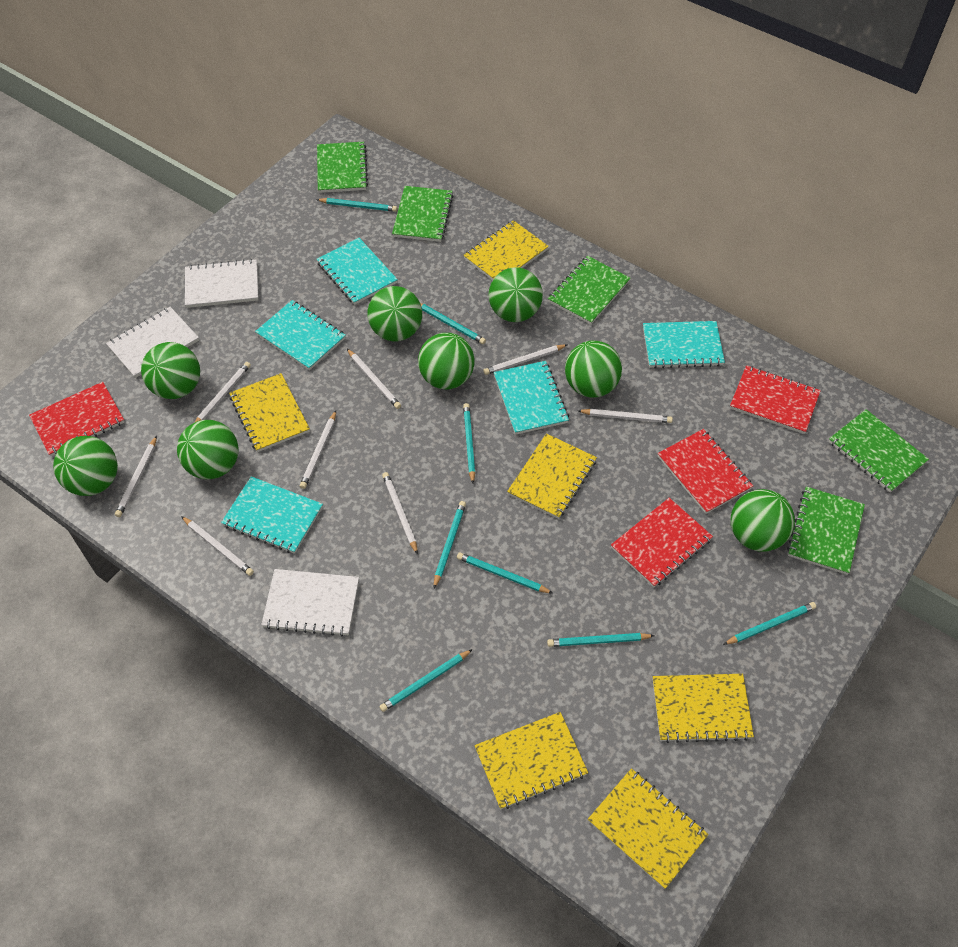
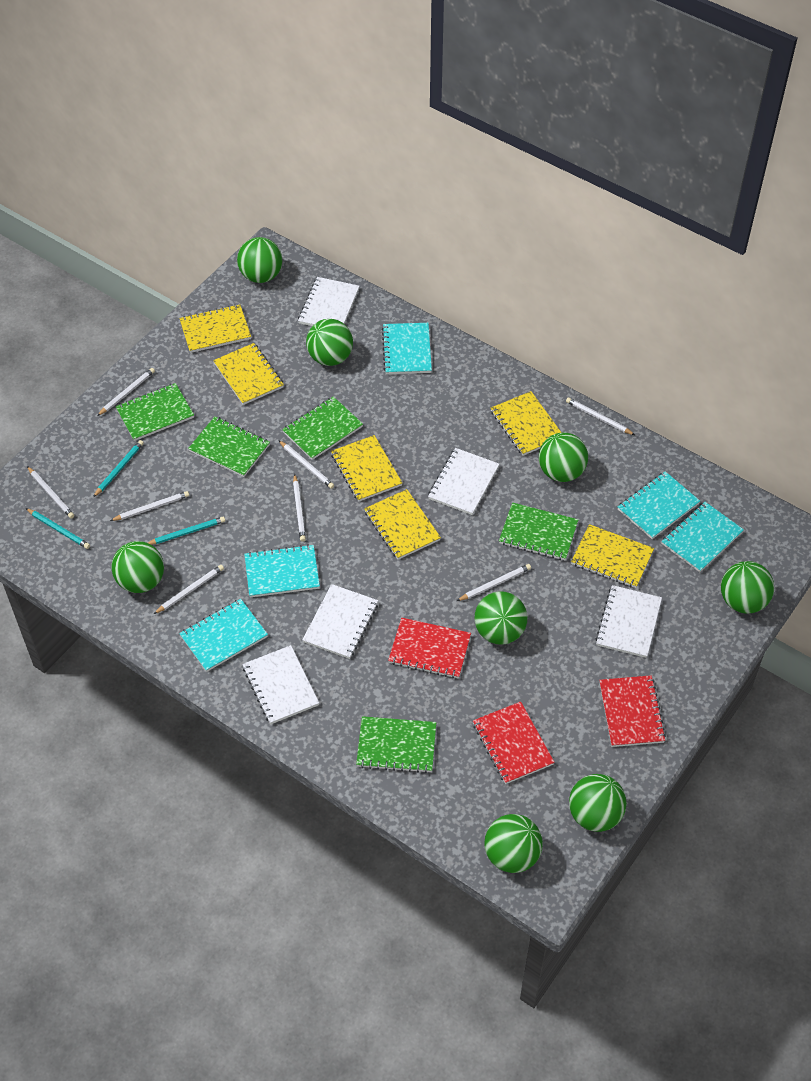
red notebook: [29,382,125,456] [611,498,713,587] [658,429,753,514] [730,365,821,434] = 4 -> [388,618,471,678] [473,702,555,784] [599,675,666,747] = 3
turquoise pencil: [316,198,397,212] [379,649,473,712] [420,303,486,344] [434,501,466,588] [457,552,553,594] [463,403,475,483] [547,633,655,647] [723,602,816,645] = 8 -> [26,508,90,549] [93,440,144,497] [148,517,225,545] = 3
white notebook: [106,307,199,378] [185,259,258,308] [261,569,359,636] = 3 -> [242,645,319,725] [298,277,359,326] [302,584,378,659] [428,448,499,515] [596,585,662,658] = 5

